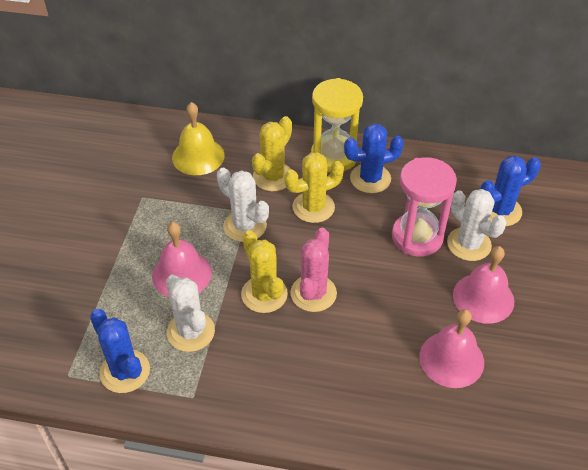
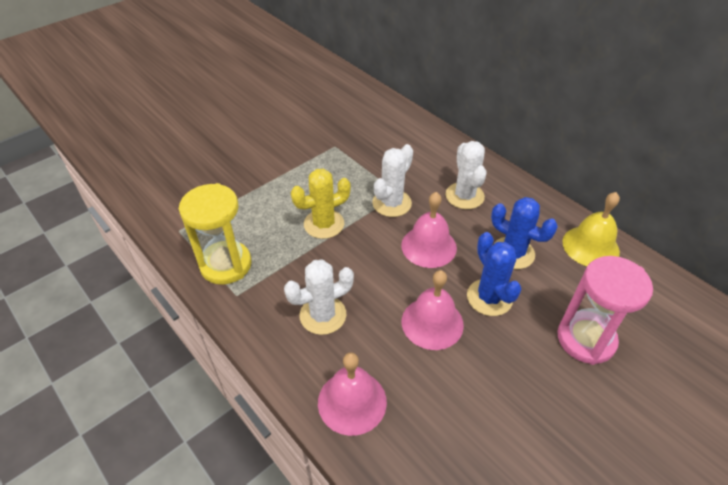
blue cactus: [90,309,150,393] [344,124,404,193] [481,156,541,226] = 3 -> [467,232,521,316] [491,197,558,269] = 2
pink cactus: [290,228,337,312] = 1 -> none = 0
yellow cactus: [241,230,288,313] [252,116,292,191] [284,152,344,223] = 3 -> [291,169,351,239] = 1

